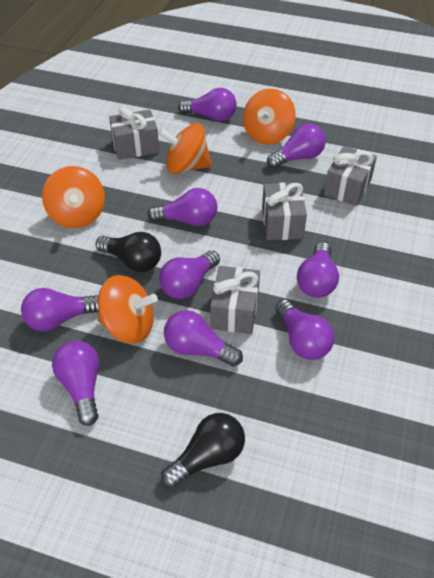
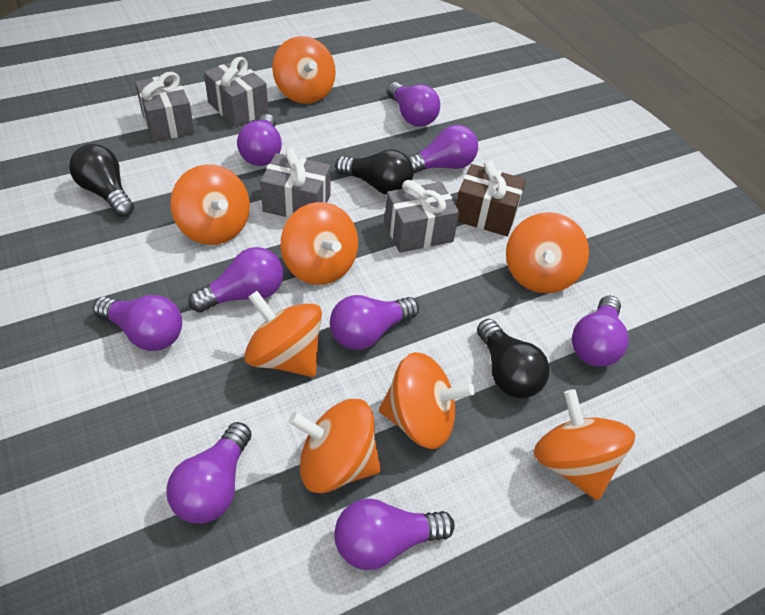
black light bulb: [96,232,161,272] [161,413,245,488] = 2 -> [69,144,134,217] [335,149,413,195] [477,319,550,398] = 3
brown gift: none = 0 -> [456,160,526,236] = 1
orange spinning top: [42,166,105,228] [98,275,158,344] [158,123,212,174] [243,89,296,145] = 4 -> [170,164,250,245] [244,291,322,377] [272,36,336,104] [281,202,358,285] [288,399,381,493] [379,352,475,449] [506,212,589,293] [533,389,635,500] = 8

